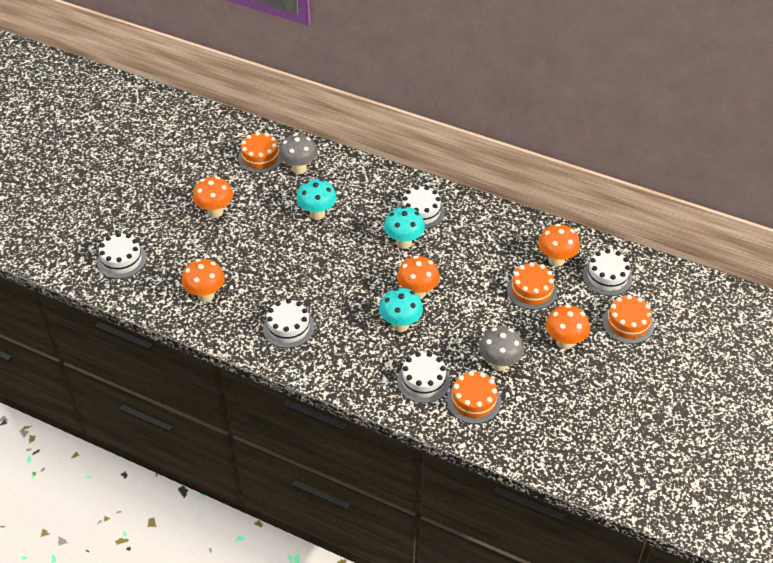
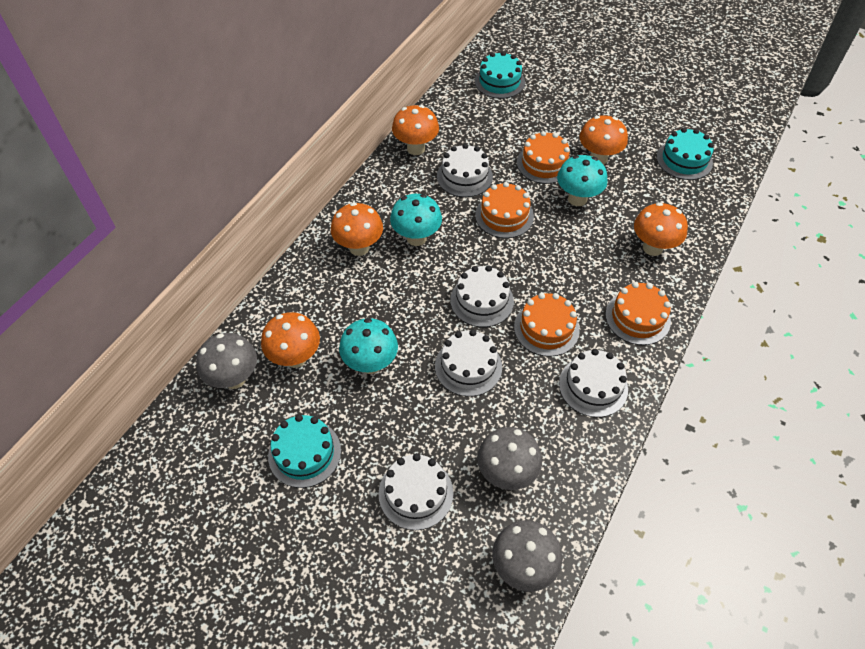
grey mushroom: [279,134,318,174] [479,326,524,371] = 2 -> [196,333,257,389] [477,427,542,490] [492,520,562,592] = 3
turquoise cake: none = 0 -> [268,414,341,488] [475,51,525,99] [657,128,714,180] = 3

